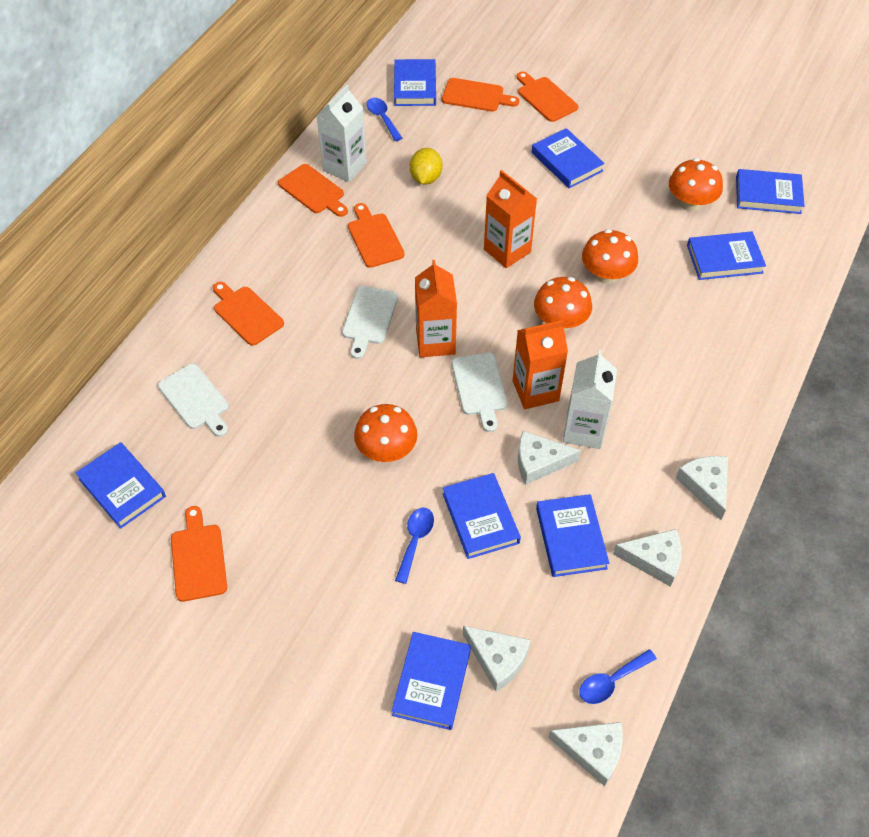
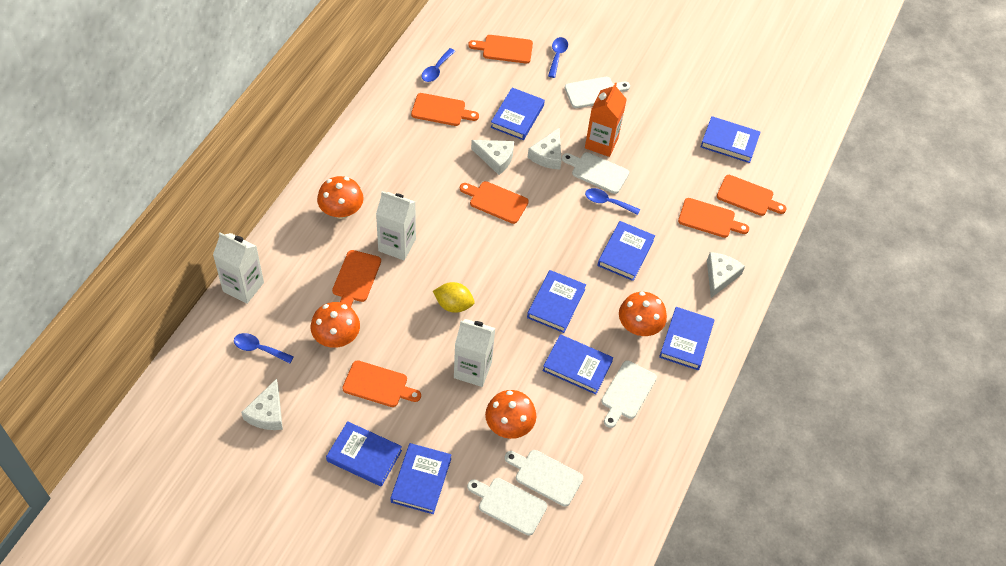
blue spoon: [366,98,402,141] [395,508,434,584] [580,649,657,704] = 3 -> [234,333,294,363] [422,48,455,82] [548,37,568,78] [585,188,640,215] = 4
orange carton: [415,260,457,357] [484,170,537,268] [513,320,568,409] = 3 -> [585,82,627,157] = 1
orange cutting board: [171,506,227,602] [213,282,284,346] [278,164,348,217] [348,203,405,268] [442,78,519,112] [517,72,578,122] = 6 -> [332,250,381,307] [342,360,421,407] [411,93,479,126] [460,181,529,224] [468,35,533,64] [678,198,749,238] [717,175,787,216] = 7
white carton: [317,85,367,182] [563,350,617,449] = 2 -> [213,232,264,304] [376,191,416,260] [454,319,495,387] = 3
white cheese: [463,626,530,692] [518,431,581,485] [548,722,623,786] [613,529,681,587] [676,456,728,520] = 5 -> [241,379,283,430] [471,140,514,175] [528,128,562,170] [707,252,745,298] = 4
white cutting board: [158,363,229,437] [342,286,398,359] [452,353,508,432] = 3 -> [467,478,547,536] [505,450,583,507] [562,152,629,194] [565,77,630,108] [601,360,657,428] = 5

